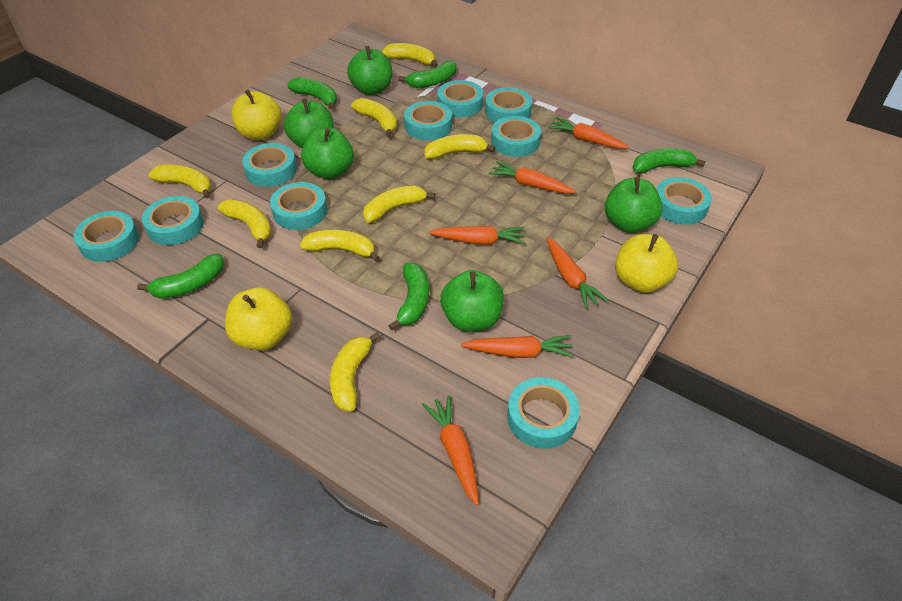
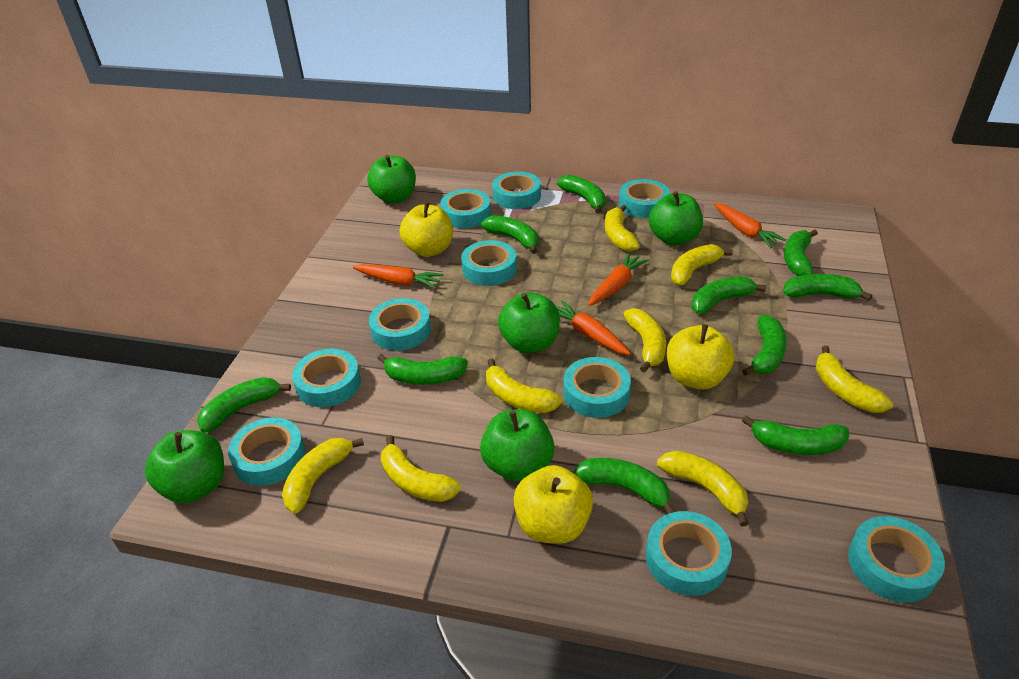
green banana: [137,253,224,299] [287,77,337,110] [388,263,429,330] [398,61,457,88] [632,148,705,174] = 5 -> [197,377,291,433] [377,354,468,385] [481,215,539,254] [557,175,606,213] [573,458,676,514] [691,276,766,314] [742,315,787,376] [742,416,849,455] [783,274,872,301] [784,230,818,276] = 10
orange carrot: [422,395,479,505] [429,226,525,245] [461,335,574,358] [489,161,576,194] [546,237,608,309] [548,117,629,149] = 6 -> [353,264,444,289] [556,300,631,355] [588,252,649,306] [714,203,787,248] = 4

